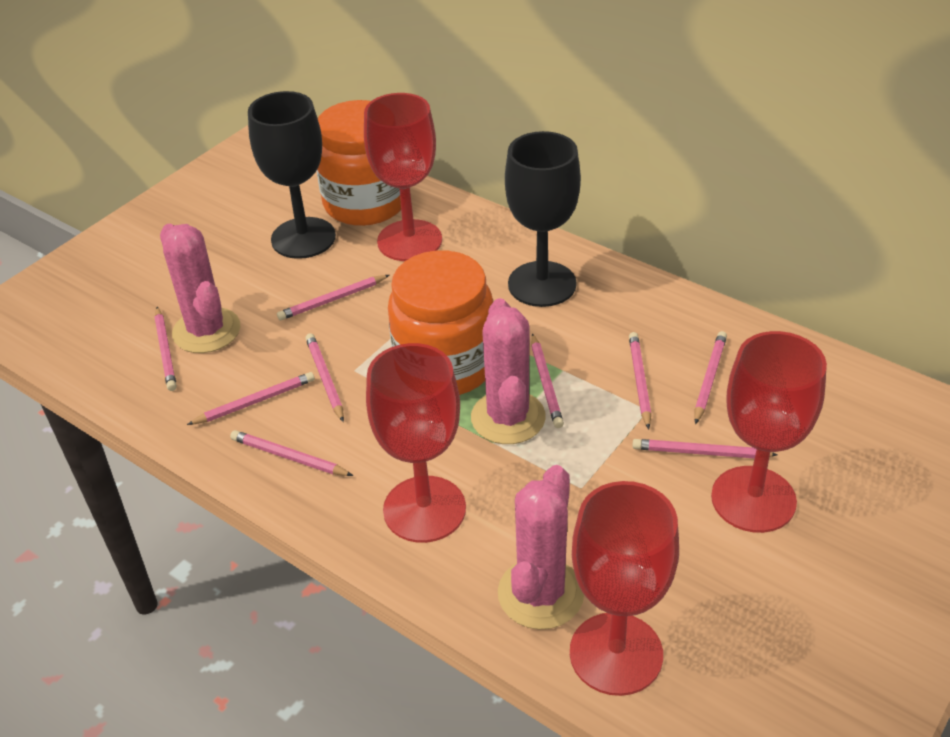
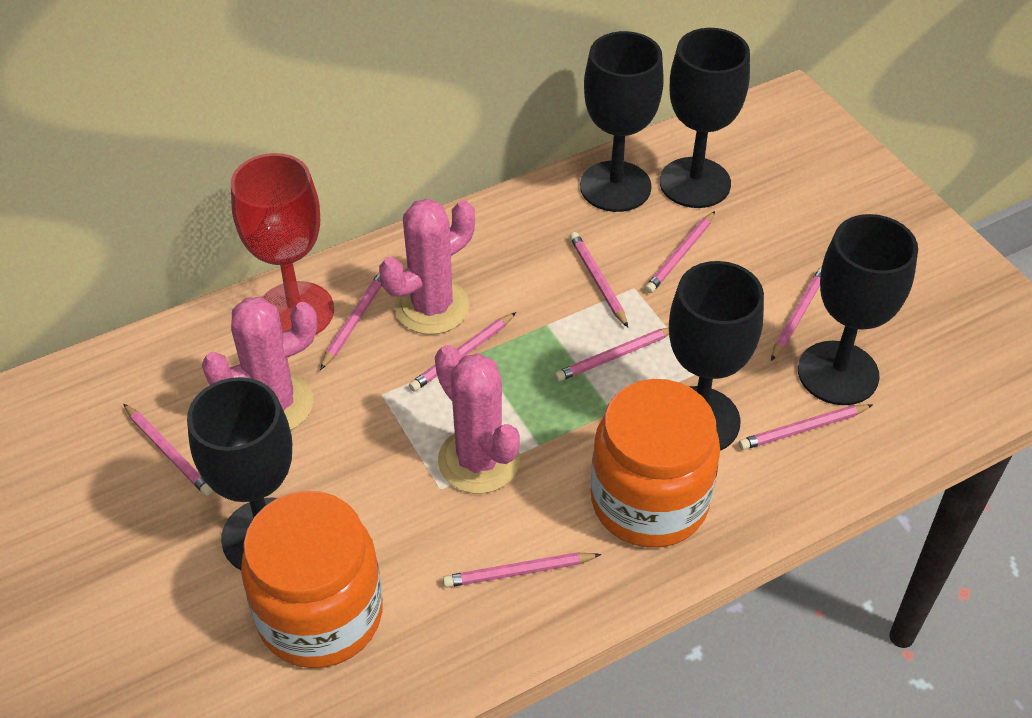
black goblet: [248,91,336,259] [505,131,581,307] = 2 -> [187,377,292,570] [580,31,664,212] [660,28,750,208] [669,261,764,451] [798,214,918,405] = 5
red goblet: [364,93,442,261] [366,343,466,543] [570,481,679,696] [711,331,827,533] = 4 -> [231,153,334,335] = 1

